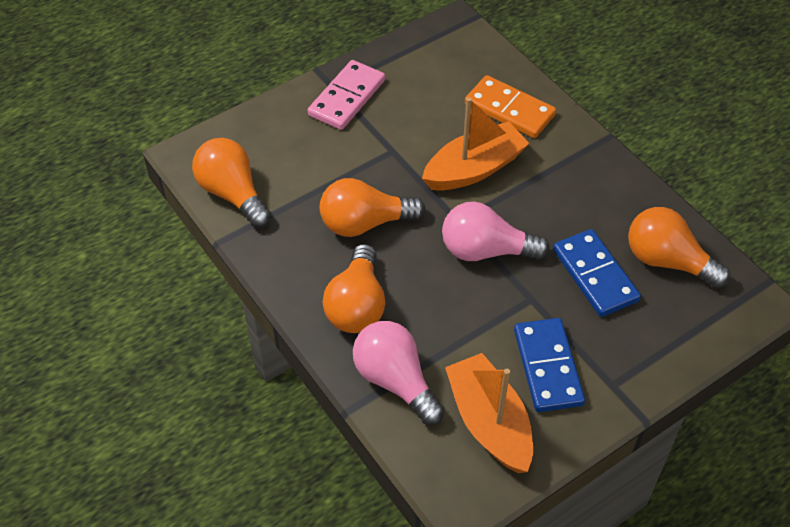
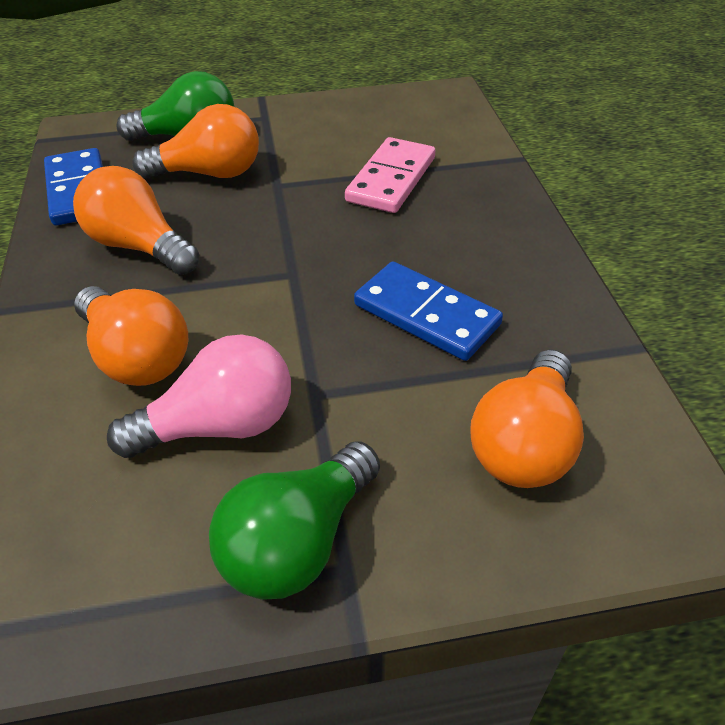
green light bulb: none = 0 -> [116,71,234,141] [209,441,380,600] = 2
orange boat: [422,97,530,191] [445,353,533,473] = 2 -> none = 0
orange domino: [465,75,556,138] = 1 -> none = 0
pink light bulb: [353,321,445,425] [442,202,550,261] = 2 -> [107,334,291,458] = 1

